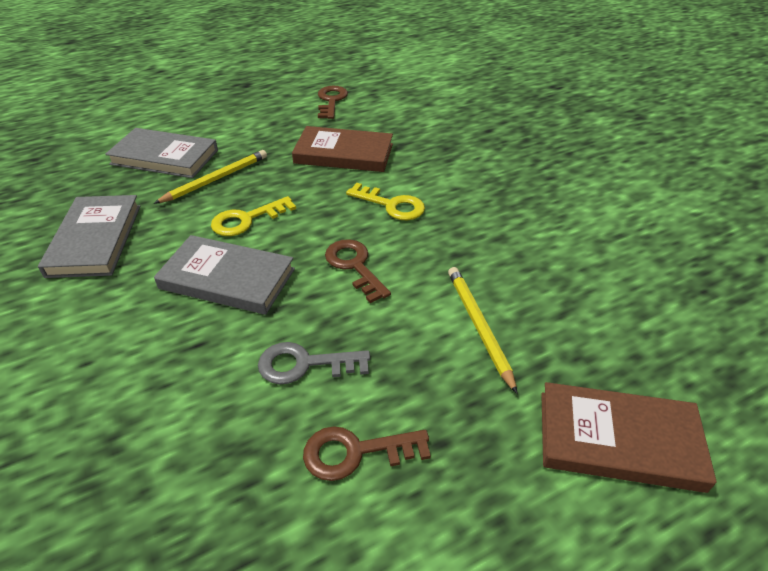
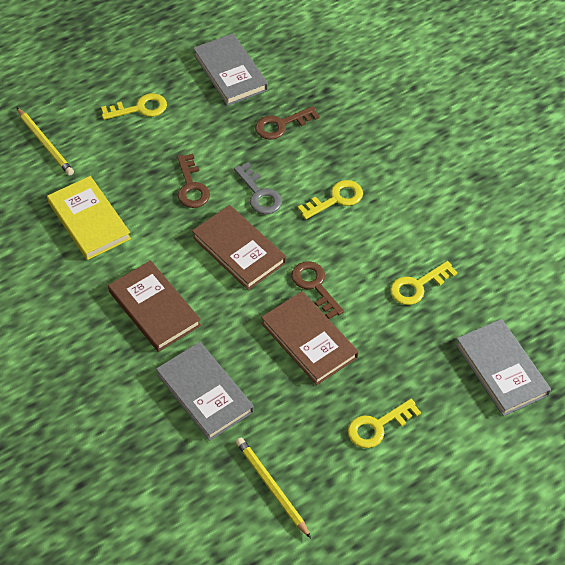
brown book: [292,126,393,172] [541,382,717,493] = 2 -> [108,260,201,352] [192,205,286,290] [261,291,359,385] = 3
yellow book: none = 0 -> [47,176,131,260] = 1
yellow key: [211,196,296,236] [346,183,425,220] = 2 -> [101,93,167,120] [298,180,363,219] [348,399,421,448] [390,261,457,305] = 4

